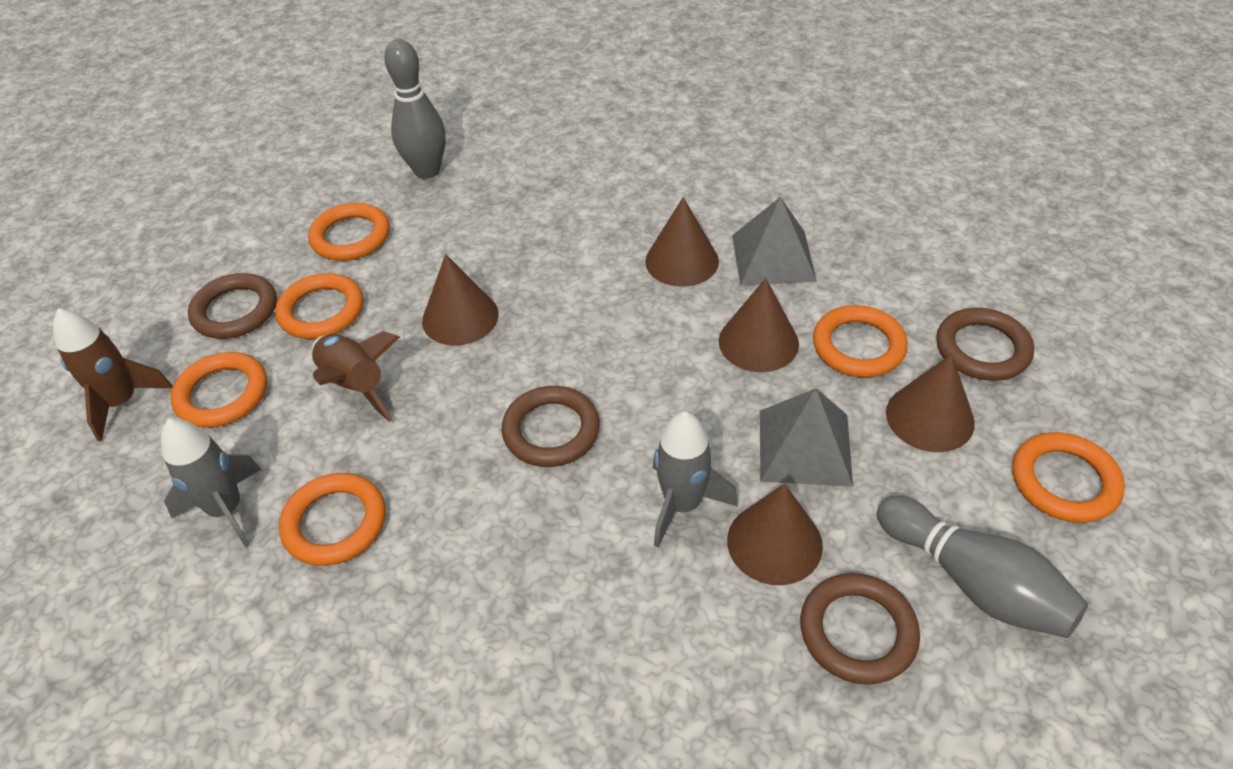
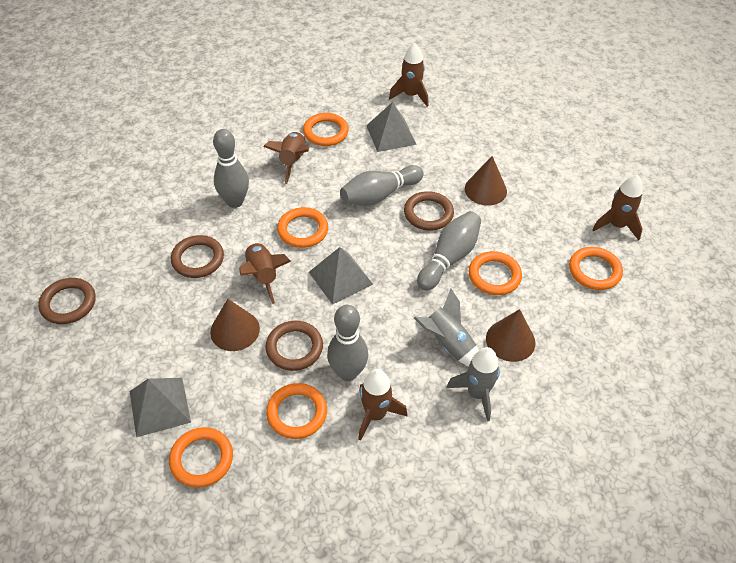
brown cone: [422,254,499,346] [645,197,719,287] [719,278,799,372] [727,484,823,585] [886,354,975,452] = 5 -> [210,299,260,351] [465,156,507,206] [486,309,536,362] = 3
brown rocket: [53,308,173,441] [312,331,400,422] = 2 -> [239,242,291,304] [263,132,309,184] [358,369,408,441] [389,43,429,107] [592,174,643,240] = 5
grey bowling pin: [384,39,446,179] [877,495,1088,638] = 2 -> [213,129,249,208] [327,305,368,381] [340,165,424,206] [417,211,481,291] = 4
grey pyramid: [732,197,817,286] [760,388,853,487] = 2 -> [130,378,191,437] [309,247,373,305] [366,102,417,152] = 3

